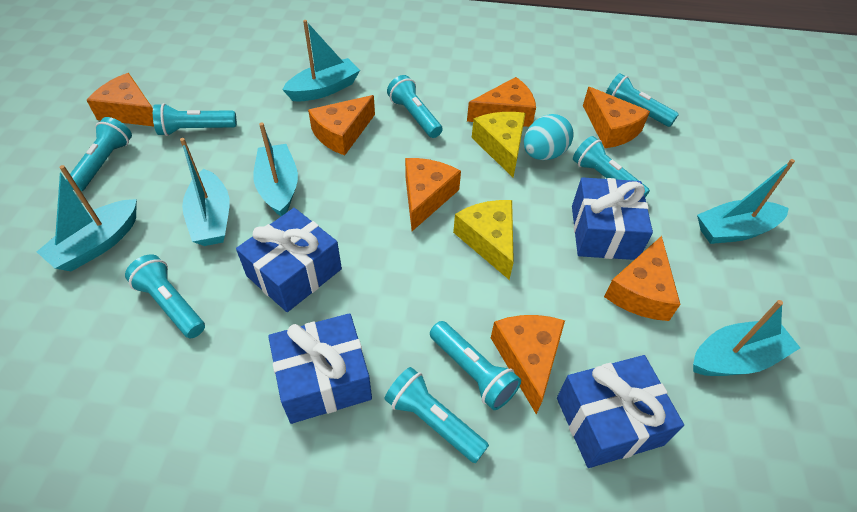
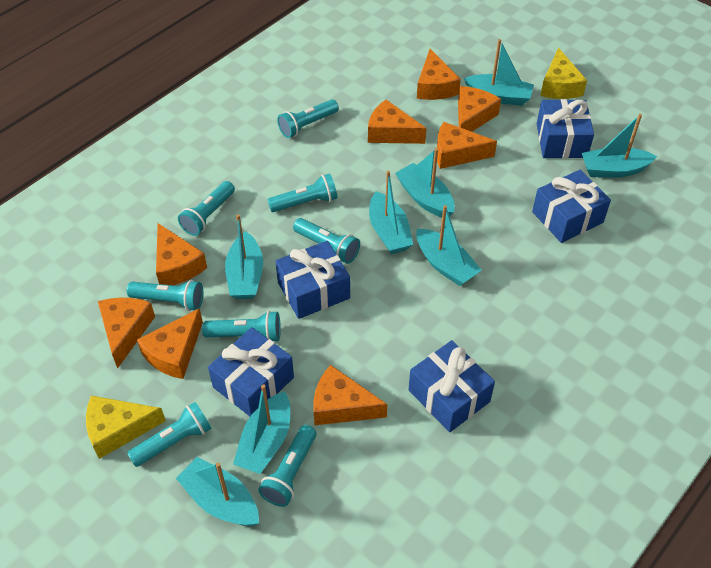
blue gift: [236,208,342,312] [268,313,372,424] [557,355,684,468] [572,177,653,260] = 4 -> [208,327,294,416] [275,241,350,319] [408,340,495,432] [532,170,611,243] [537,99,594,159] = 5
orange cheese: [86,73,154,126] [308,95,375,155] [405,158,461,231] [467,77,536,127] [491,315,565,414] [583,87,650,148] [604,236,681,321] = 7 -> [98,298,155,369] [137,308,203,379] [156,223,207,285] [313,365,388,425] [368,100,427,144] [417,49,461,100] [437,122,497,169] [458,86,501,132] = 8
turquoise boat: [37,165,137,271] [180,138,230,246] [253,122,298,216] [282,20,360,101] [693,300,800,376] [697,159,795,244] = 6 -> [176,457,259,526] [225,214,263,299] [233,384,290,474] [369,171,413,254] [395,148,455,218] [416,205,482,286] [464,39,534,106] [582,114,657,178] = 8
turquoise egg: [524,114,574,160] = 1 -> none = 0

